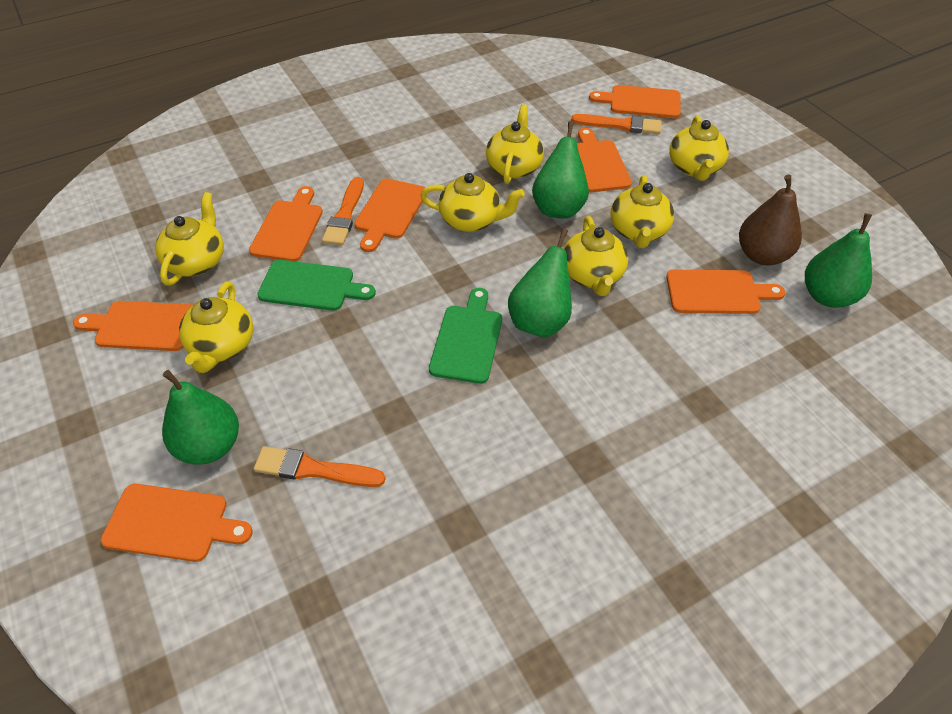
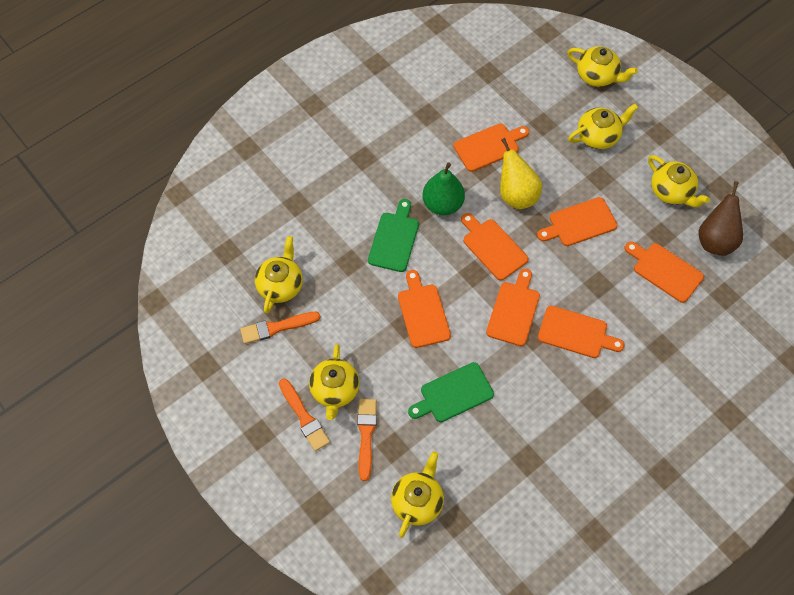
green pear: [162,370,239,464] [508,228,572,337] [532,121,589,219] [805,213,872,308] = 4 -> [423,162,465,215] = 1
yellow pear: none = 0 -> [500,138,542,209] = 1
yellow teapot: [155,192,224,286] [179,282,253,373] [420,173,525,232] [486,104,544,184] [564,216,628,296] [610,175,674,248] [669,115,729,181] = 7 -> [255,236,303,313] [309,344,360,420] [391,451,444,538] [567,46,638,87] [568,104,638,149] [648,155,710,207] = 6

